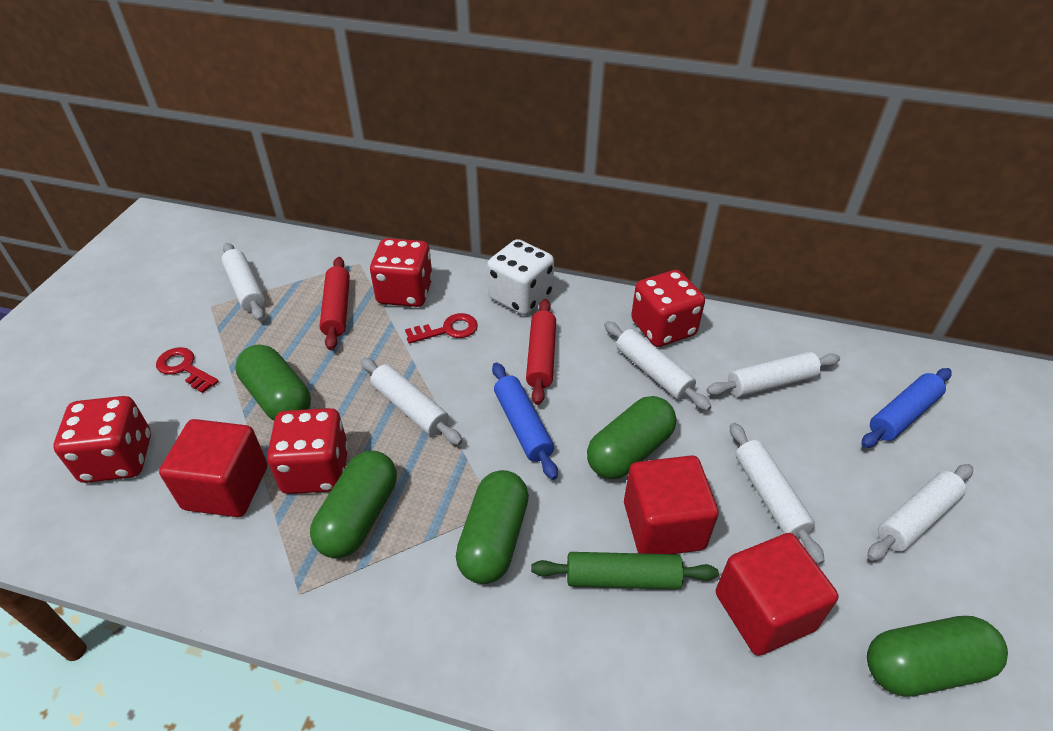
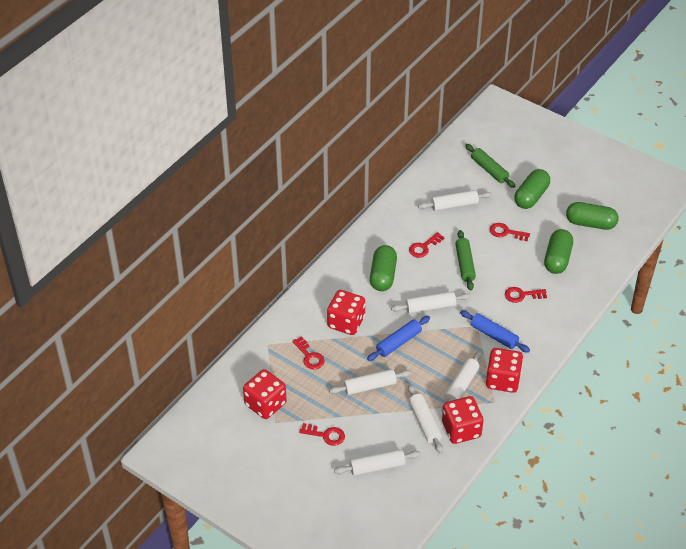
green capsule: [236,344,311,420] [310,451,397,559] [456,470,529,584] [587,396,676,479] [867,616,1008,697] = 5 -> [370,245,397,291] [514,169,550,209] [544,229,573,274] [566,202,619,230] = 4
green rolling pin: [531,552,719,589] = 1 -> [455,230,476,291] [465,144,515,188] = 2
red cube: [159,419,267,517] [624,455,719,554] [716,533,838,656] = 3 -> none = 0
red key: [156,347,219,393] [405,313,478,344] = 2 -> [292,336,324,370] [299,423,345,446] [409,232,445,258] [490,223,530,241] [505,287,547,303] = 5
red rolling pin: [320,257,350,350] [526,299,556,405] = 2 -> none = 0
white dice: [487,239,554,315] = 1 -> none = 0

